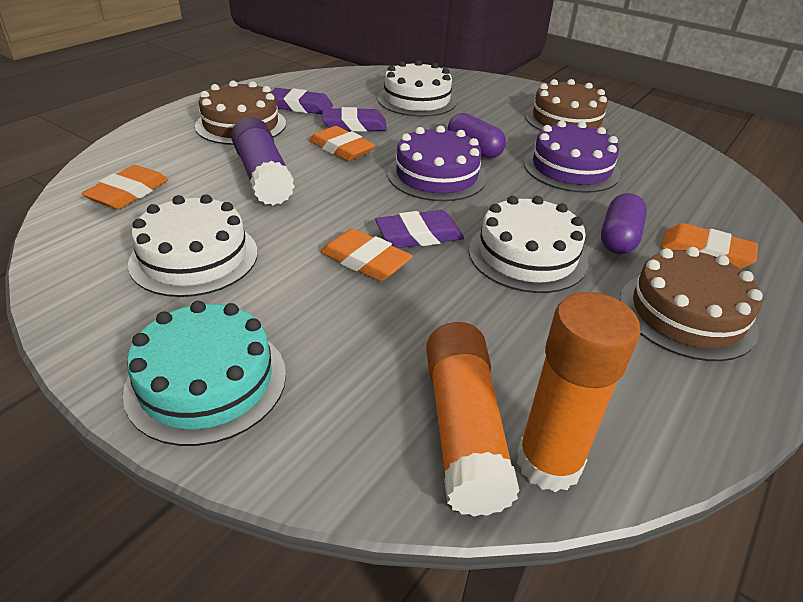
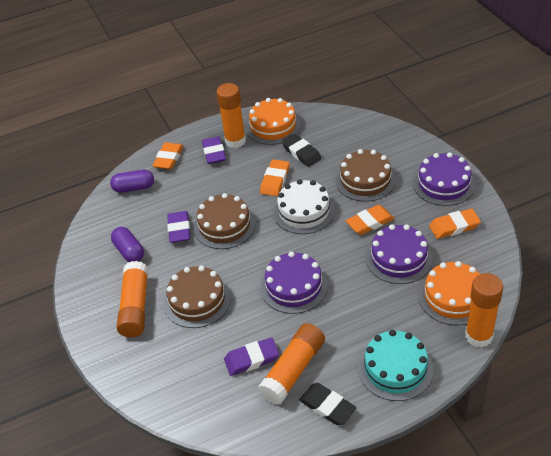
black eraser: none = 0 -> [282,134,322,167] [299,383,356,425] = 2
orange cake: none = 0 -> [246,98,301,145] [419,261,480,325] = 2
orange glue stick: [426,322,520,516] [517,292,640,492] = 2 -> [117,261,148,337] [216,83,246,148] [258,323,325,405] [465,273,503,347] = 4
purple cake: [388,126,487,201] [524,120,621,193] = 2 -> [261,251,328,314] [366,224,433,284] [413,152,475,206] = 3
purple glue stick: [231,117,295,206] = 1 -> none = 0
white cake: [128,194,258,297] [377,60,457,117] [469,196,588,293] = 3 -> [273,179,335,234] = 1

